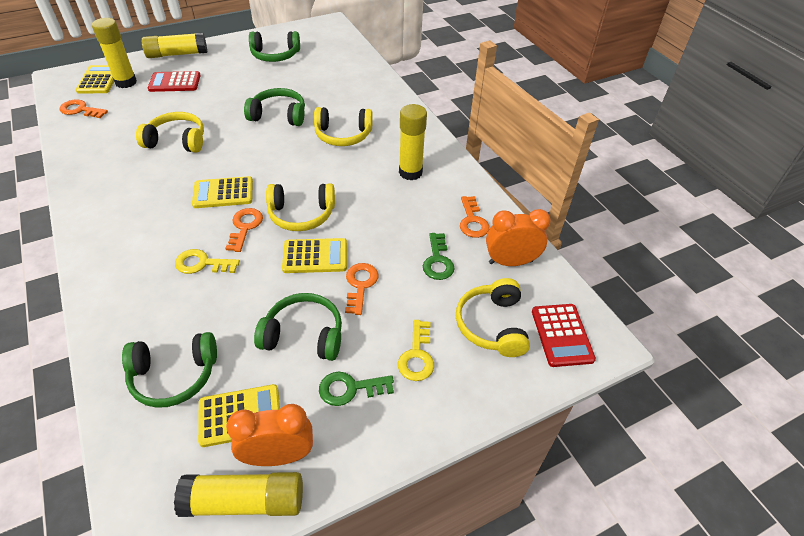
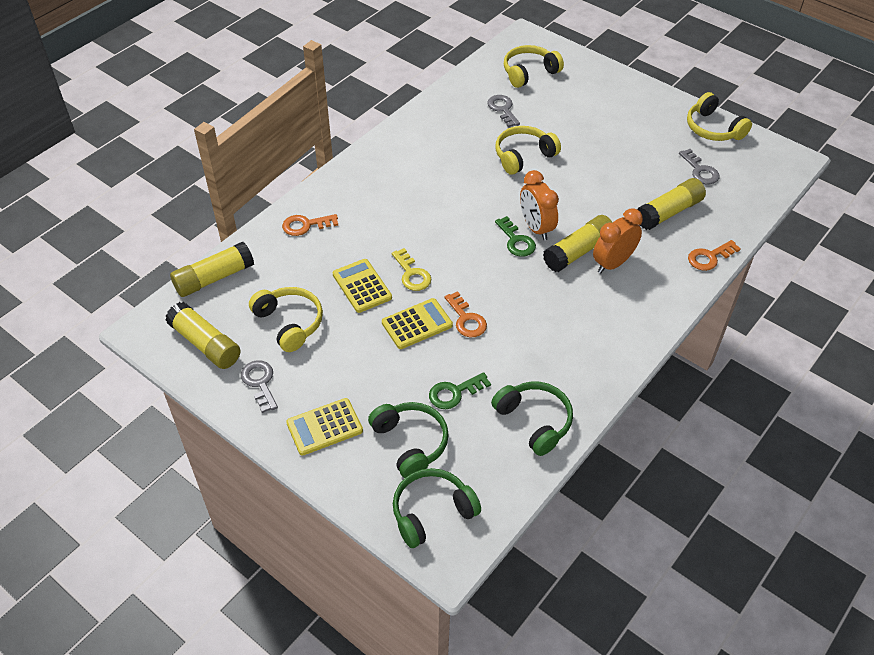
green headphones: [122,332,217,408] [244,88,305,126] [249,31,300,62] [254,293,342,361] = 4 -> [368,402,449,478] [393,468,481,548] [491,381,573,456] = 3
grey key: none = 0 -> [241,360,278,413] [487,95,520,127] [679,149,720,184] = 3
orange key: [60,99,108,118] [225,208,263,252] [345,263,379,315] [460,196,490,238] = 4 -> [282,214,338,236] [444,291,487,337] [688,240,741,271] = 3
red calculator: [148,71,201,92] [532,304,596,367] = 2 -> none = 0
yellow calculator: [76,65,114,94] [192,176,253,208] [198,384,280,447] [282,238,347,273] = 4 -> [286,398,363,456] [333,259,392,313] [382,298,453,349] = 3
yellow key: [175,249,240,274] [398,320,434,381] = 2 -> [392,248,431,291] = 1

